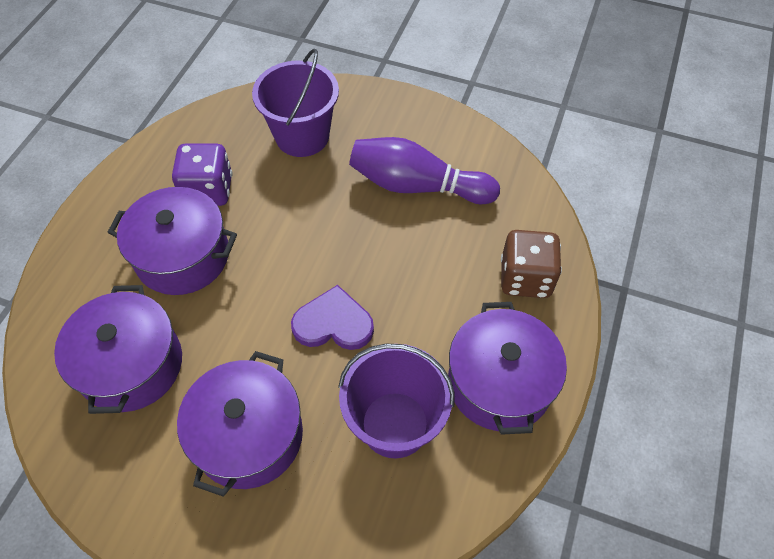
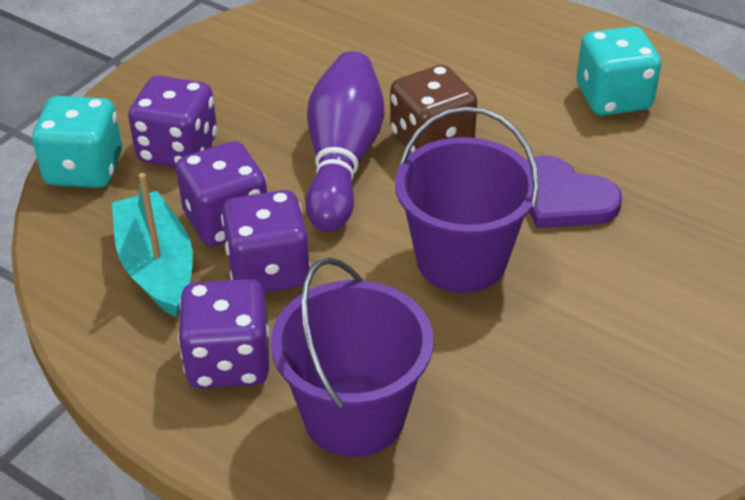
purple dice: [172,144,232,206] = 1 -> [128,76,217,168] [176,141,267,246] [178,279,269,389] [221,190,311,292] = 4
purple pot: [54,285,182,414] [107,187,237,295] [177,351,303,497] [448,302,567,435] = 4 -> none = 0
turquoise boat: none = 0 -> [112,173,193,317] = 1
turquoise dice: none = 0 -> [32,96,122,188] [577,26,661,116] = 2

